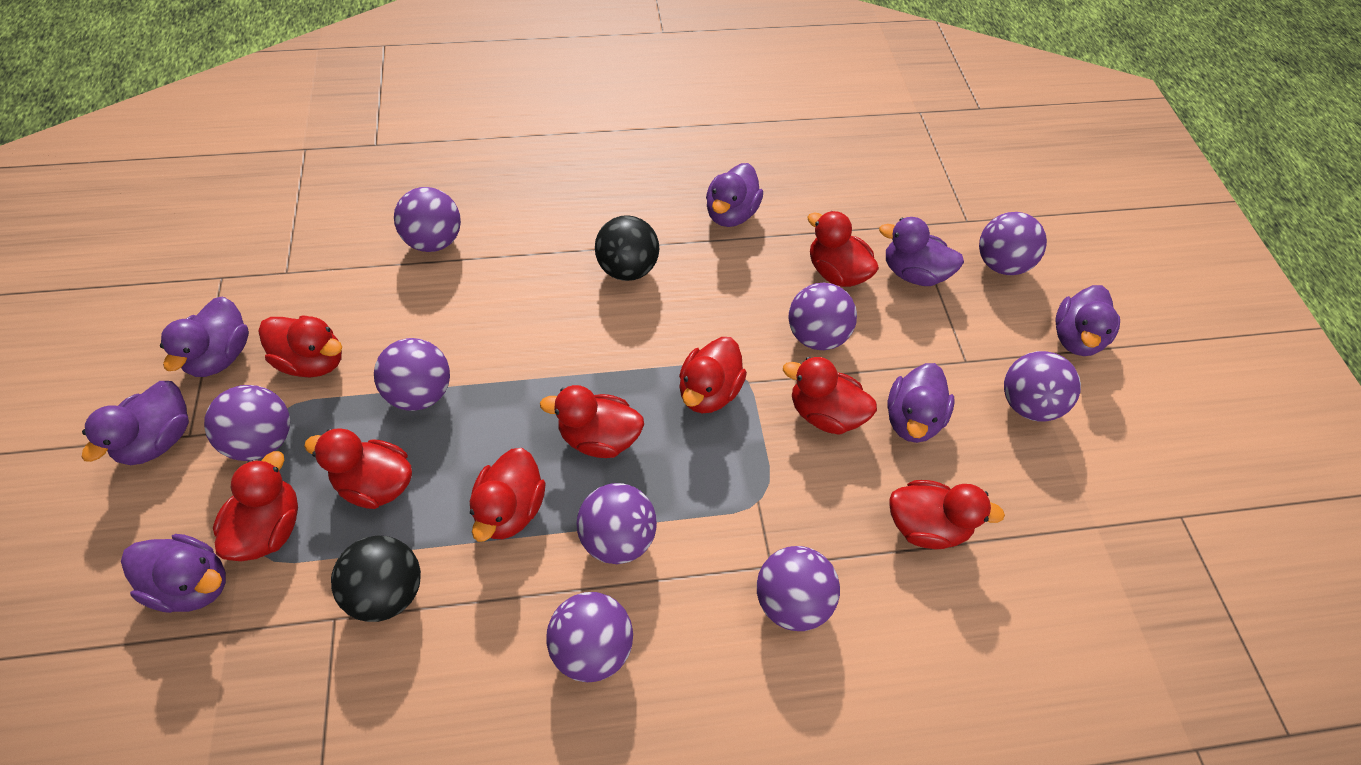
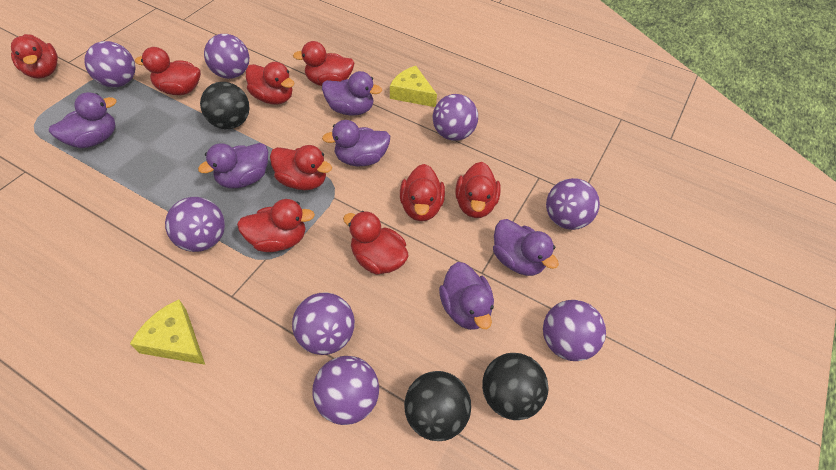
black ball: [331,536,421,622] [595,215,659,281] = 2 -> [200,82,250,129] [404,371,471,441] [482,353,549,420] = 3
purple ball: [204,385,290,461] [374,338,450,411] [394,187,461,252] [546,592,633,682] [577,483,657,564] [757,546,840,631] [788,283,857,350] [979,212,1047,275] [1004,351,1081,421] = 9 -> [84,41,136,87] [165,197,225,252] [204,34,249,79] [292,292,355,355] [312,356,379,425] [433,94,478,141] [543,300,606,361] [546,178,600,230] = 8
purple duck: [82,381,189,465] [121,534,226,613] [160,297,249,377] [706,163,763,227] [879,217,964,286] [887,363,955,443] [1055,285,1120,356] = 7 -> [49,92,116,148] [198,143,268,188] [322,71,382,116] [322,120,390,166] [439,262,494,330] [493,219,559,276] = 6
yellow cheese: none = 0 -> [130,300,205,365] [390,66,437,107] = 2

